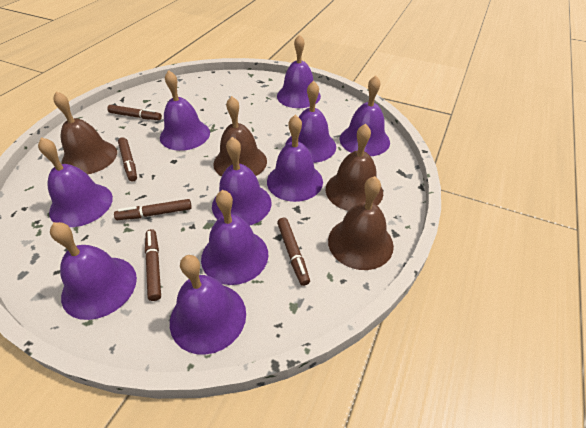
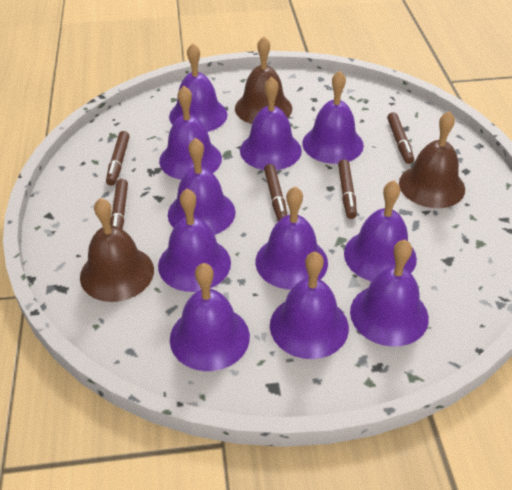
brown bell: [53,91,117,174] [213,96,267,177] [325,124,383,211] [328,176,394,270] = 4 -> [80,198,154,302] [235,36,292,124] [399,111,465,208] = 3
purple bell: [38,137,113,227] [50,222,137,320] [160,70,210,151] [170,255,246,355] [201,190,268,285] [212,137,272,226] [267,115,323,202] [277,34,321,108] [285,81,336,163] [340,75,390,156] = 10 -> [158,189,231,292] [159,86,222,180] [168,138,235,235] [169,43,227,132] [170,263,250,371] [240,77,302,170] [255,186,328,290] [270,251,349,359] [302,71,364,164] [344,180,417,281] [350,240,429,347] = 11

